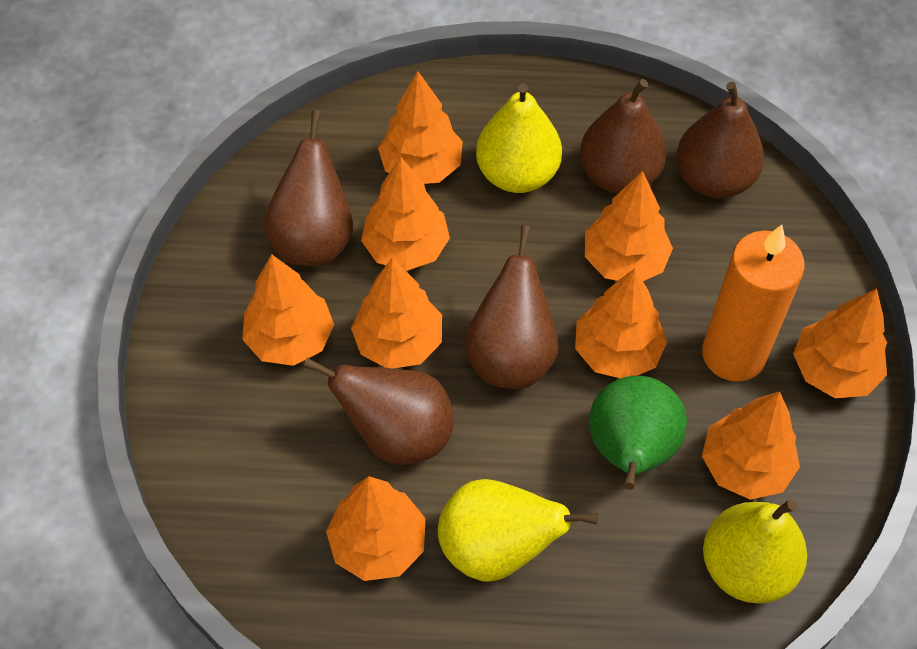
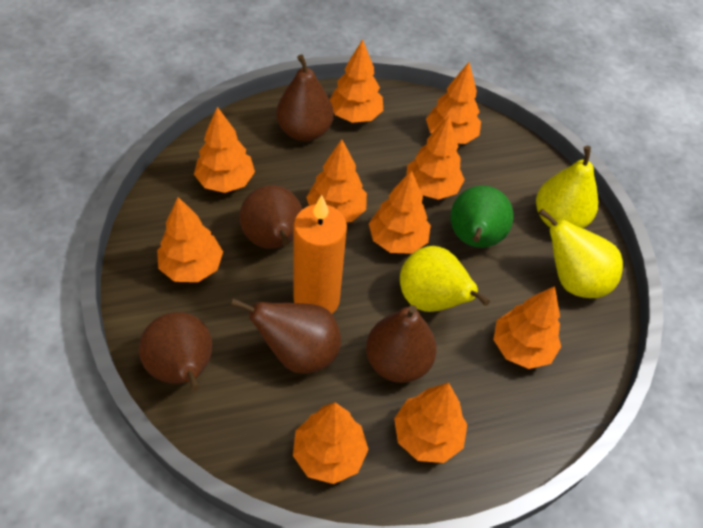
orange tree: [242,254,334,366] [326,476,426,581] [351,258,442,368] [361,157,450,271] [378,71,463,184] [575,269,667,378] [585,171,673,281] [702,391,800,500] [793,288,887,398] = 9 -> [157,197,223,282] [194,107,255,193] [293,402,369,484] [306,139,367,222] [330,39,383,123] [369,170,431,254] [394,382,467,463] [406,116,465,200] [426,62,481,144] [493,286,561,369] = 10

